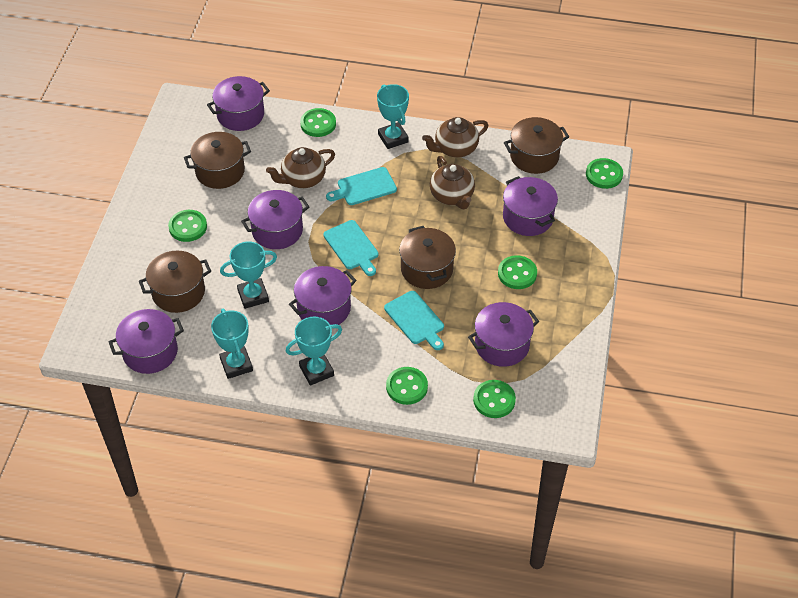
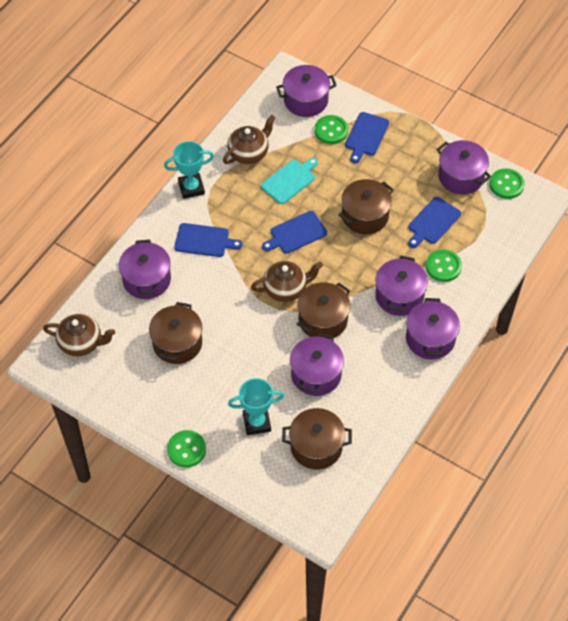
blue cutting board: none = 0 -> [174,223,242,257] [262,211,327,253] [345,112,389,163] [408,197,461,248] = 4
green button: [168,210,207,242] [300,108,336,137] [386,367,428,405] [473,380,516,418] [498,255,537,289] [586,158,623,189] = 6 -> [167,430,206,467] [315,115,348,144] [426,249,462,282] [490,168,525,199] = 4
turquoise cutting board: [323,220,379,276] [326,167,397,205] [384,291,444,350] = 3 -> [261,158,318,204] = 1
turquoise trophy: [211,309,253,379] [220,242,277,309] [286,317,342,386] [377,84,409,149] = 4 -> [164,141,214,199] [228,378,284,435] = 2

